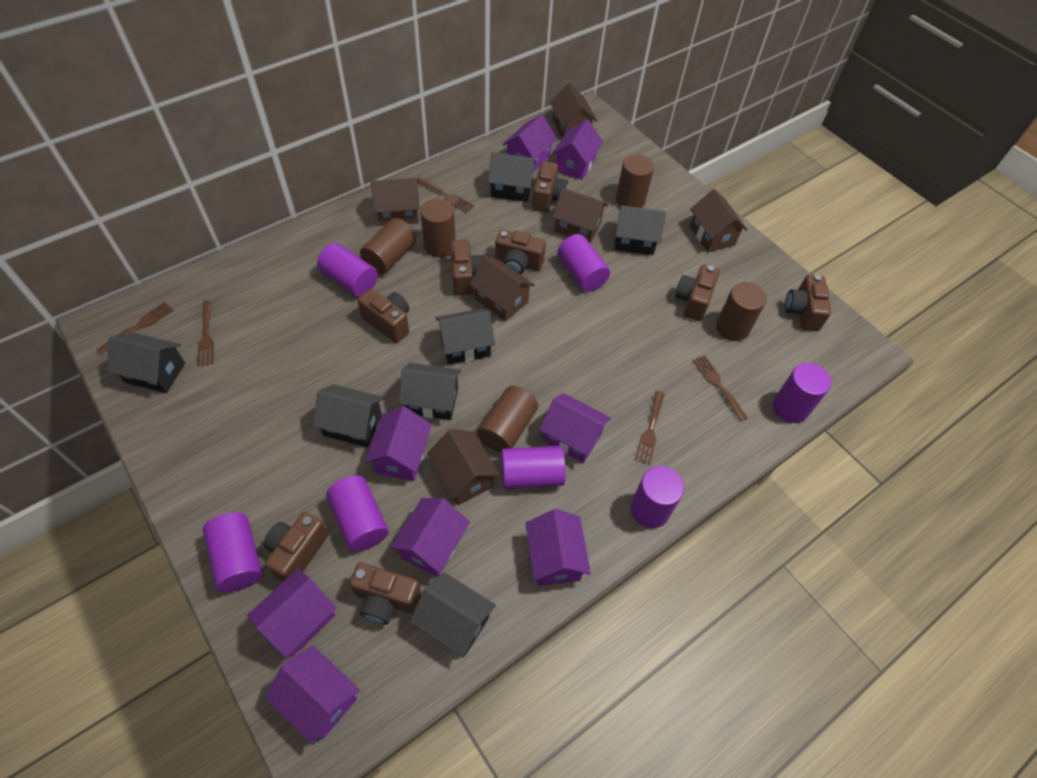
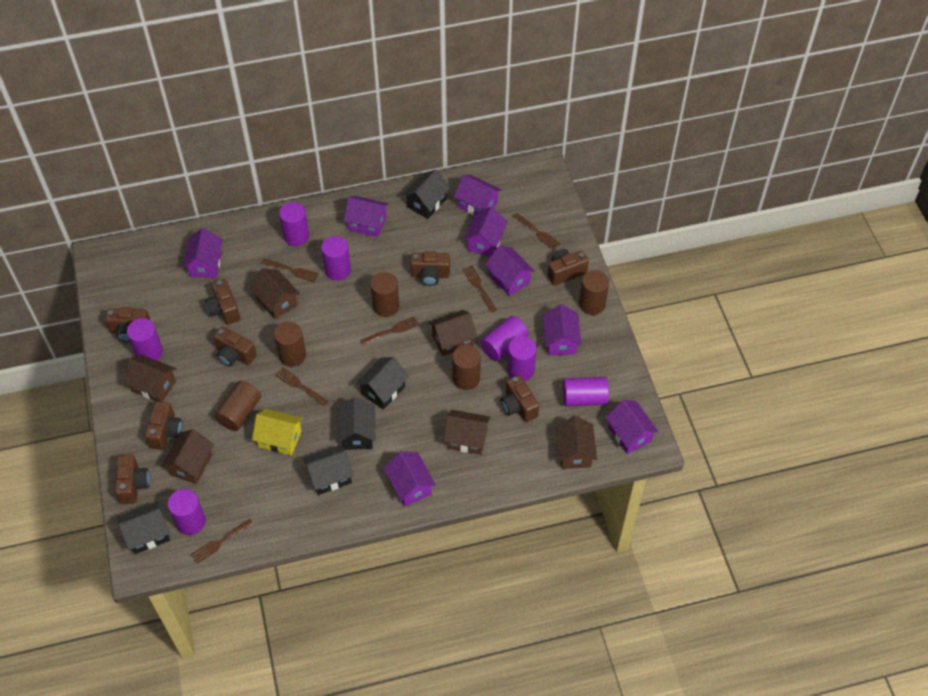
black house: [107,333,185,393] [313,384,383,447] [399,363,461,420] [410,572,496,658] [436,308,495,364] [488,152,536,202] [615,205,666,255] = 7 -> [118,502,170,554] [303,445,354,495] [337,397,375,450] [356,357,409,410] [403,170,450,219] = 5
brown fork: [96,302,174,355] [197,300,214,366] [417,176,474,213] [635,391,665,465] [692,355,748,421] = 5 -> [191,519,253,564] [261,258,319,282] [275,368,328,406] [360,316,419,345] [463,266,497,312] [513,213,561,250] = 6
yellow house: none = 0 -> [252,409,303,456] = 1

